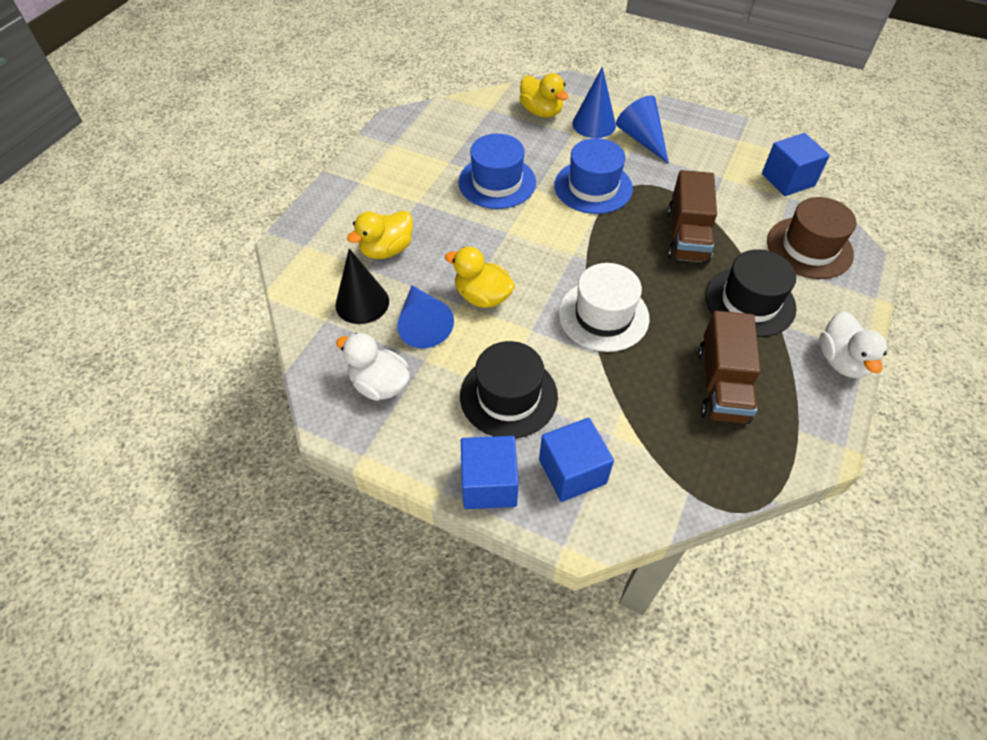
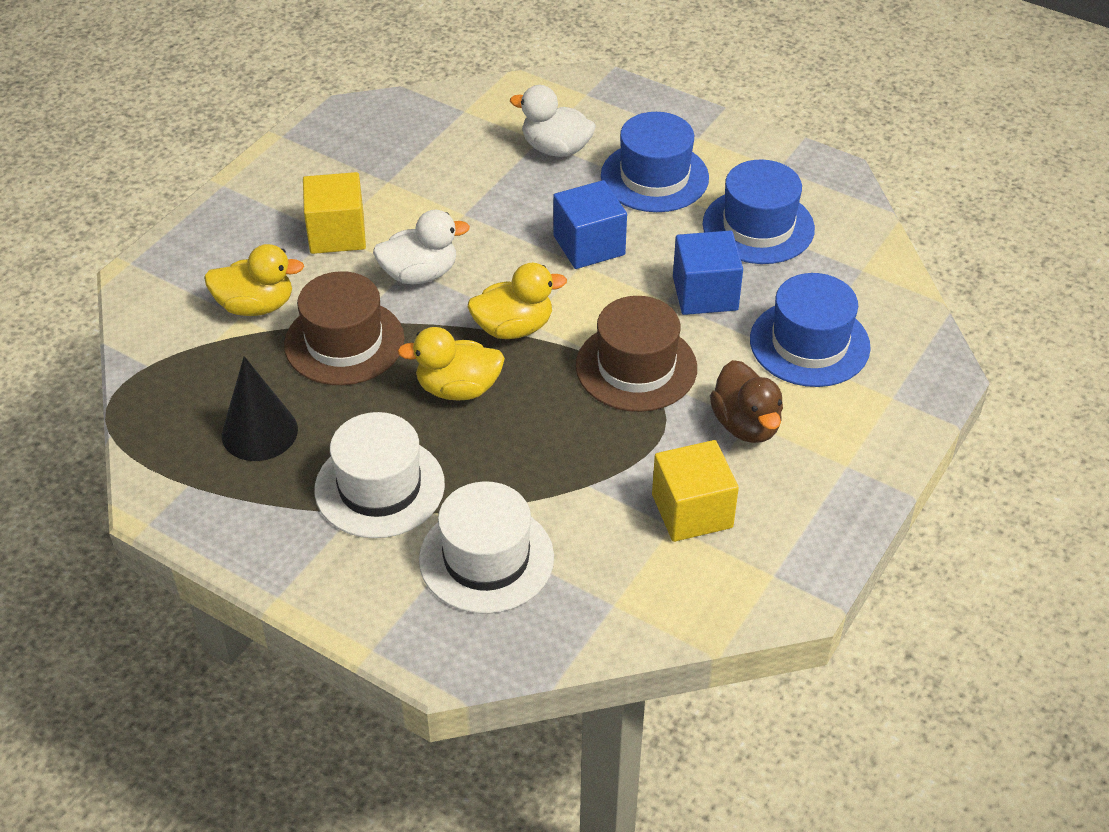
black hat: [460,341,558,439] [705,249,797,337] = 2 -> none = 0
blue cone: [397,285,454,348] [573,67,616,138] [616,95,669,164] = 3 -> none = 0
blue cube: [461,436,519,509] [539,418,614,502] [762,133,830,196] = 3 -> [553,180,627,269] [673,230,743,315] = 2
blue hat: [458,134,536,209] [554,138,633,214] = 2 -> [601,112,709,212] [703,159,815,264] [750,273,871,387] = 3
brown duck: none = 0 -> [710,360,783,443] = 1
brown hat: [767,197,856,279] = 1 -> [284,271,405,385] [576,296,697,412] = 2
brown truck: [667,170,717,264] [698,311,761,424] = 2 -> none = 0
white hat: [559,263,649,352] = 1 -> [314,412,445,538] [419,481,554,614] = 2
yellow cube: none = 0 -> [303,172,366,254] [652,440,739,542] = 2

